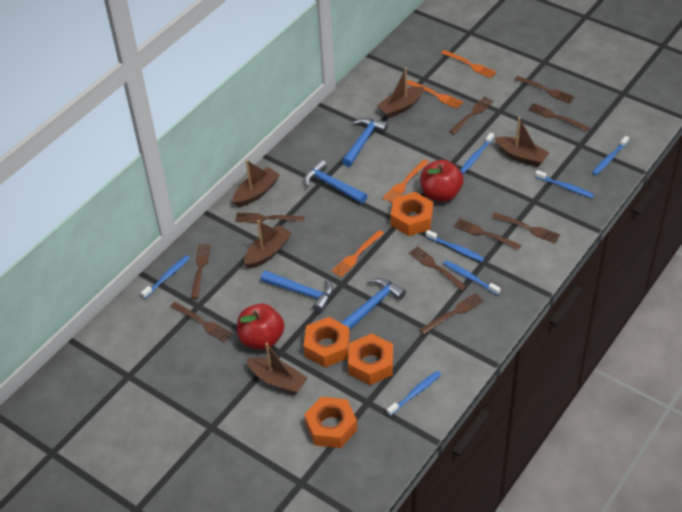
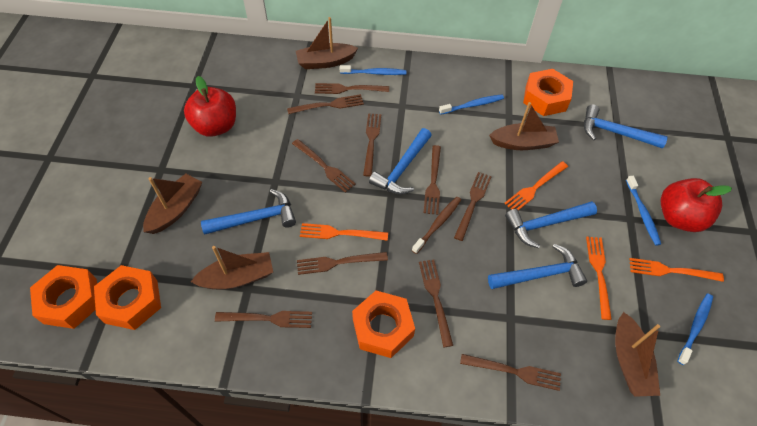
blue hammer: [261,270,333,313] [304,159,367,204] [341,278,406,331] [342,118,388,167] = 4 -> [201,189,296,235] [369,128,432,195] [488,244,587,289] [505,201,597,248] [584,105,668,148] = 5
blue toothbrush: [141,255,190,299] [387,371,441,416] [426,230,485,262] [443,260,501,295] [460,133,494,174] [535,170,594,198] [592,136,629,175] = 7 -> [340,65,406,75] [439,95,504,115] [626,176,661,246] [677,293,713,365] = 4
brown toothbrush: none = 0 -> [412,197,461,254] = 1

